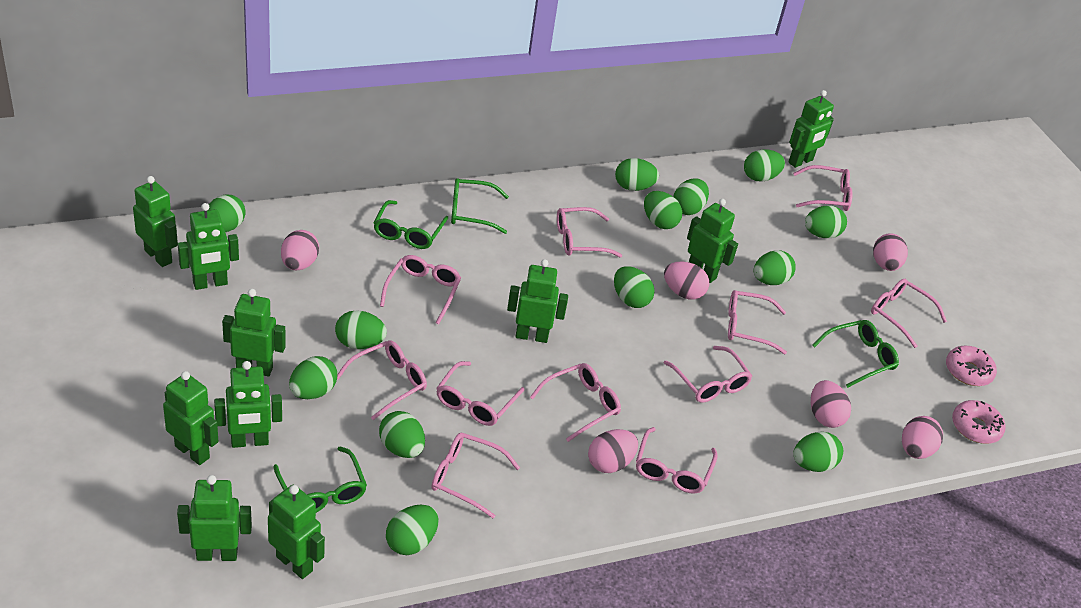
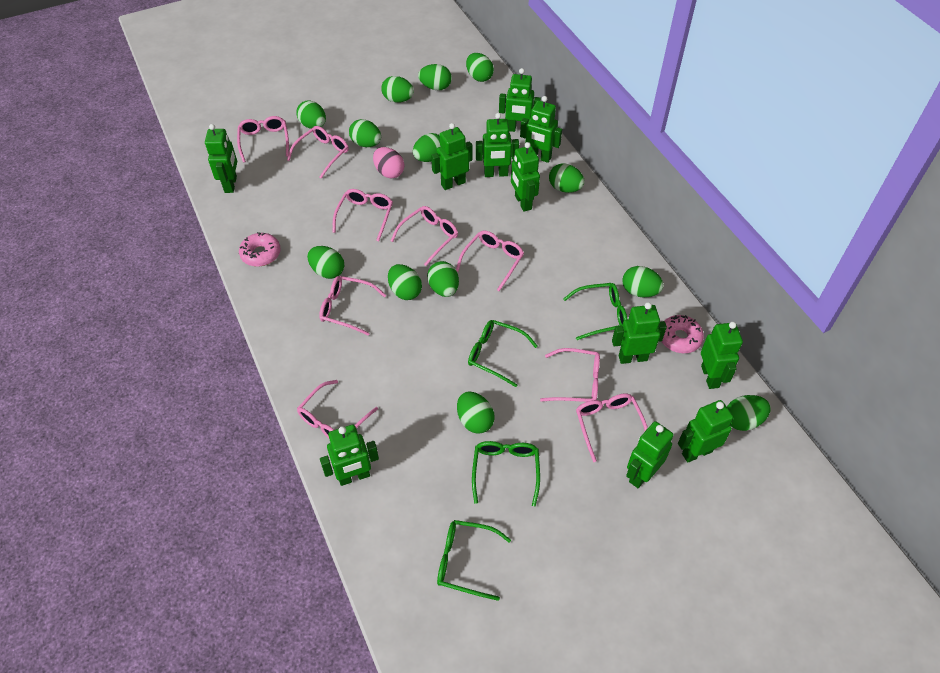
green robot: [133,176,178,267] [163,371,219,465] [177,475,252,561] [178,203,239,290] [214,361,282,448] [222,289,286,376] [268,485,325,579] [507,259,568,343] [687,199,738,283] [788,90,834,168] = 10 -> [205,124,237,193] [320,425,379,486] [431,123,472,190] [476,113,519,177] [499,68,541,132] [511,142,540,212] [520,96,562,163] [612,302,667,364] [626,421,674,488] [678,400,734,463] [701,322,743,389] = 11
pink egg: [281,230,319,271] [588,429,638,473] [664,262,709,299] [811,380,851,428] [873,233,908,271] [902,416,943,459] = 6 -> [373,147,404,179] = 1
pink glasses: [337,340,427,420] [380,255,461,325] [432,433,520,519] [436,361,525,426] [530,363,621,442] [557,207,622,257] [636,427,718,494] [664,346,752,402] [728,290,787,354] [793,165,853,211] [871,279,947,348] = 11 -> [237,116,289,163] [287,126,349,179] [297,380,378,438] [319,276,386,336] [333,189,393,241] [391,206,458,266] [456,231,524,291] [540,348,600,402] [576,393,648,462] = 9

